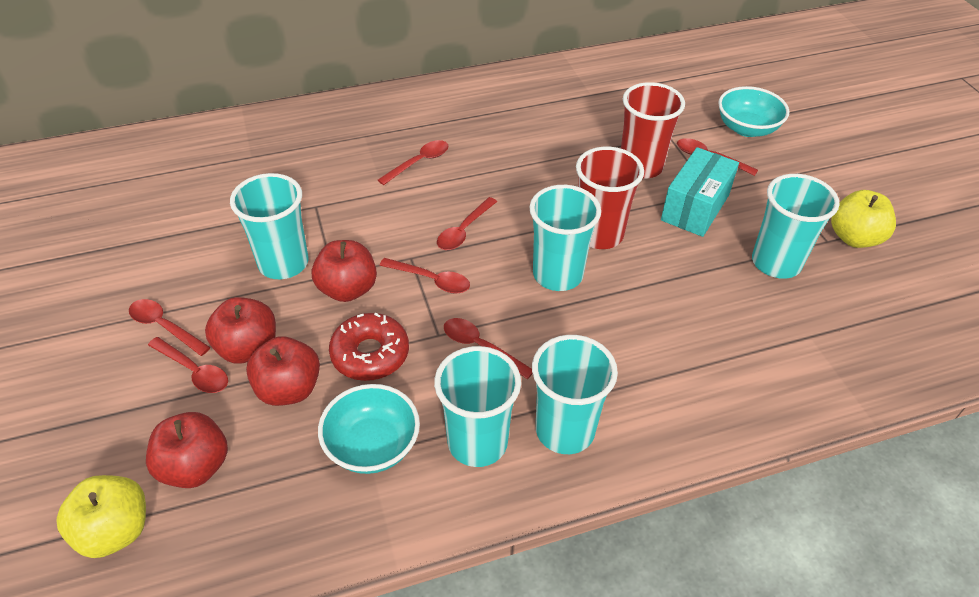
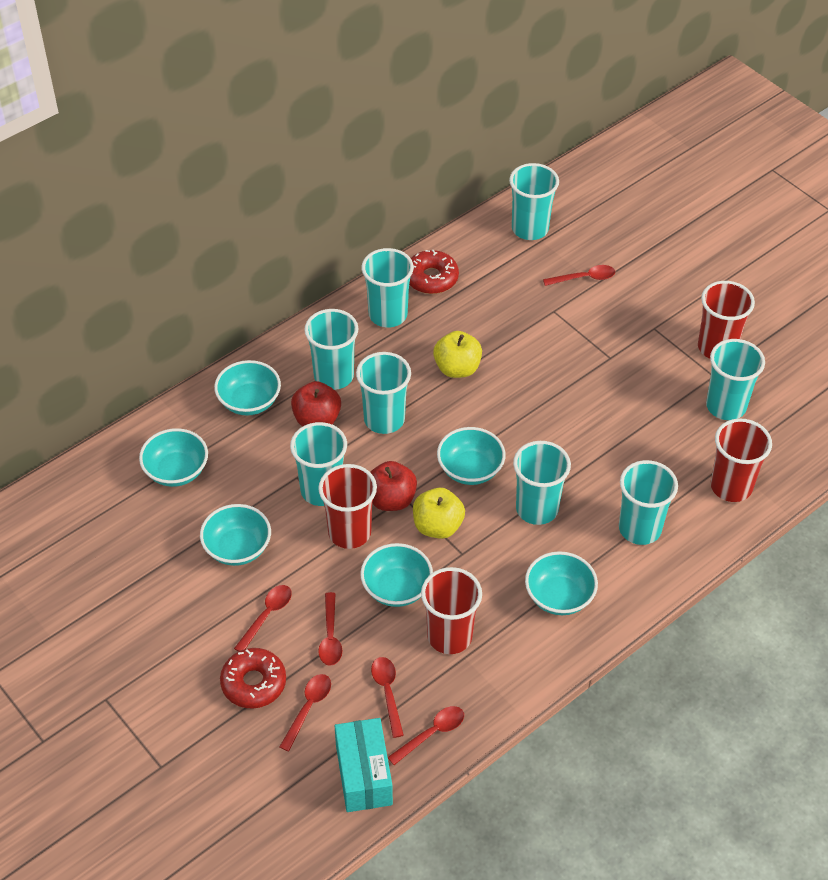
red apple: [146,412,228,488] [205,297,276,364] [246,336,320,406] [312,240,377,302] = 4 -> [291,381,341,427] [370,461,417,511] = 2
red cup: [576,147,644,249] [621,82,685,179] = 2 -> [318,464,377,549] [421,567,482,654] [698,281,755,359] [711,418,772,502] = 4
red donut: [329,313,409,381] = 1 -> [220,648,286,709] [409,250,459,294] = 2
red spoon: [129,299,211,356] [148,337,228,393] [378,140,448,185] [379,258,470,294] [437,197,497,250] [444,318,533,379] [677,138,758,176] = 7 -> [234,585,292,651] [279,674,331,751] [318,592,342,666] [371,657,404,738] [388,706,464,765] [543,265,615,286] = 6
turquoise bowl: [318,384,420,474] [718,86,789,137] = 2 -> [139,428,208,487] [200,504,271,566] [214,360,281,415] [360,543,433,607] [437,427,505,485] [525,551,598,615] = 6
turquoise cup: [230,173,309,279] [434,346,521,467] [529,185,601,291] [532,335,618,454] [752,174,840,279] = 5 -> [290,422,347,506] [304,309,358,390] [356,352,411,434] [362,248,414,328] [509,163,559,240] [513,441,571,525] [619,460,678,545] [706,339,765,420] = 8

